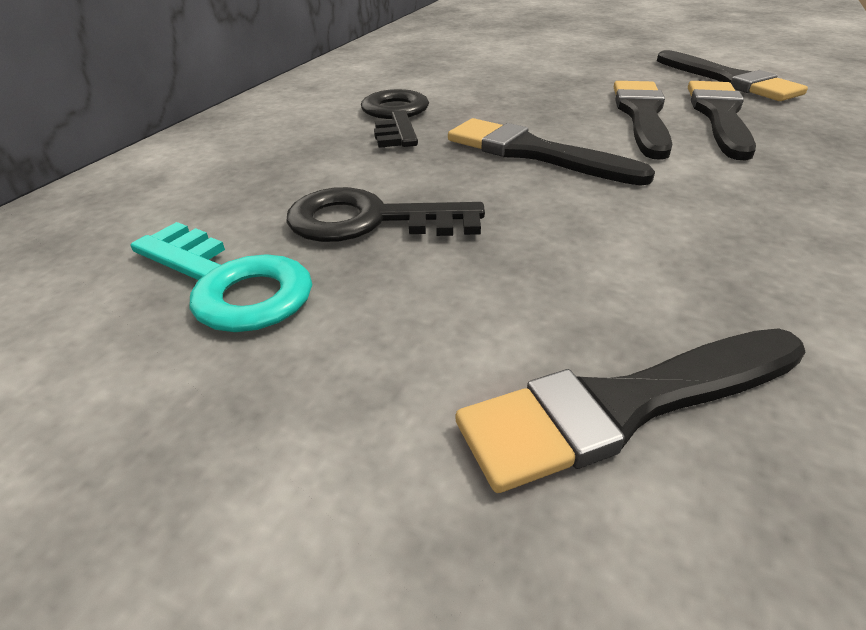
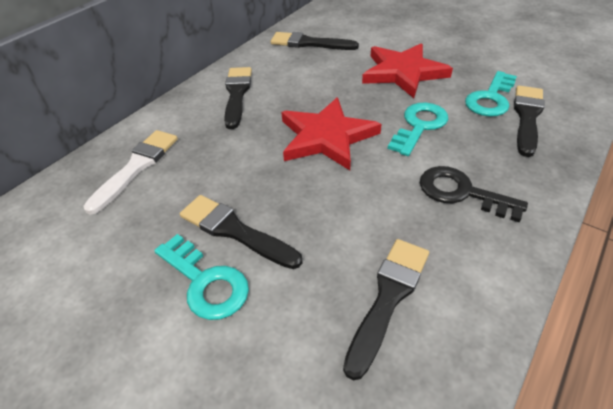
black key: [286,187,485,242] [361,89,429,148] = 2 -> [420,166,528,222] = 1
red star: none = 0 -> [281,97,382,170] [362,43,453,98] = 2
turquoise key: [131,222,313,332] = 1 -> [154,234,249,320] [388,102,448,156] [465,71,517,117] = 3
white brush: none = 0 -> [84,130,178,215] = 1

